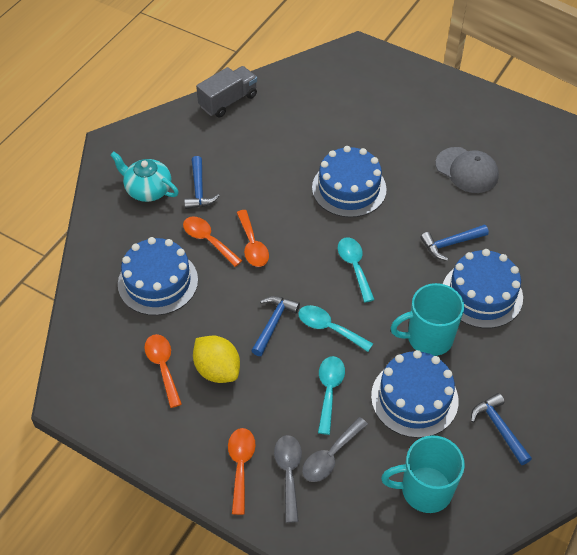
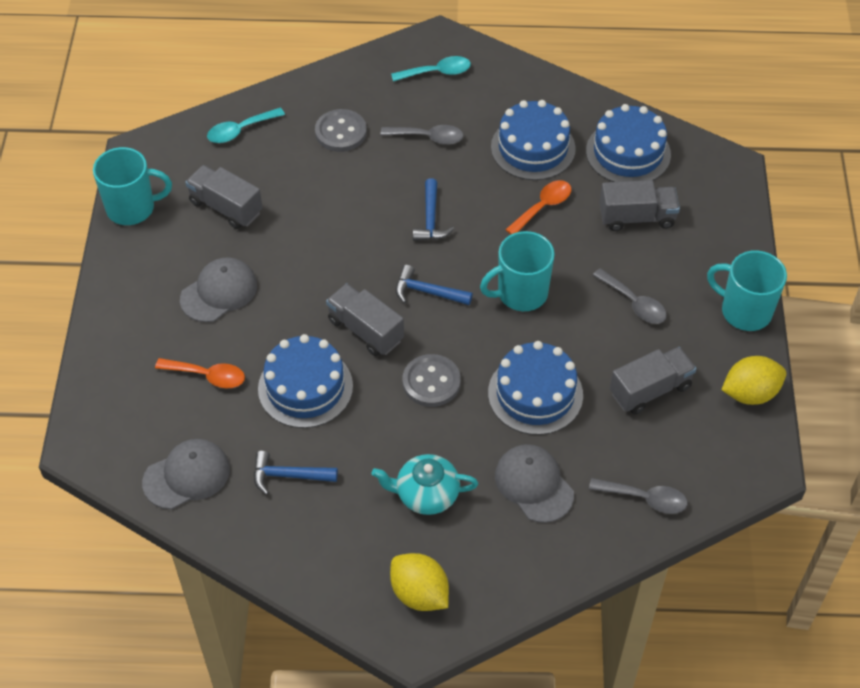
blue hammer: [184,156,219,209] [251,296,300,356] [420,225,489,261] [471,393,532,465] = 4 -> [254,451,338,495] [396,265,473,305] [413,179,454,241] = 3
grey button: none = 0 -> [315,109,367,152] [403,354,461,407] = 2
grey cap: [435,147,499,193] = 1 -> [142,439,230,509] [180,257,257,322] [495,444,574,523] = 3
grey spoon: [274,435,302,523] [302,417,368,482] = 2 -> [380,125,463,145] [589,478,688,514] [593,268,667,324] = 3
grey truck: [196,66,257,118] = 1 -> [185,165,262,229] [326,283,404,356] [599,180,680,231] [610,347,697,415] = 4
orange spoon: [144,334,182,408] [183,216,242,267] [228,428,256,515] [237,210,269,267] = 4 -> [155,358,245,388] [505,180,571,234] = 2
turquoise mug: [381,435,465,513] [390,283,464,356] = 2 -> [93,147,172,225] [480,231,555,311] [707,250,787,331] = 3
turquoise spoon: [298,305,373,352] [318,356,345,435] [338,237,375,303] = 3 -> [207,108,285,143] [391,56,471,82] = 2
yellow lemon: [193,335,240,383] = 1 -> [390,553,449,611] [721,356,786,405] = 2

